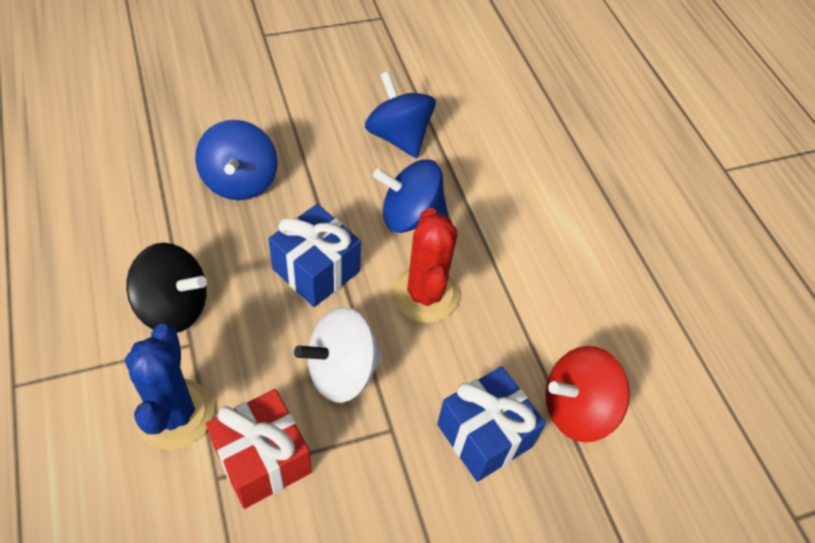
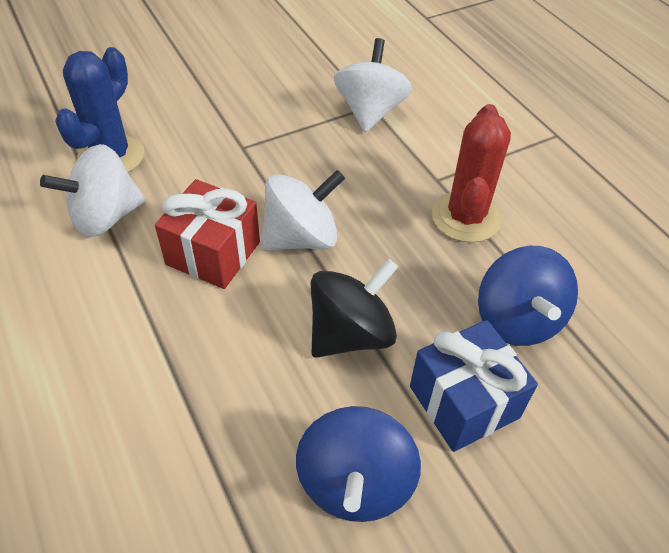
blue gift: [269,204,361,307] [437,366,546,482] = 2 -> [410,320,538,452] = 1
blue spinning top: [195,120,278,200] [365,71,436,158] [373,159,449,233] = 3 -> [296,406,421,522] [478,246,578,346] = 2
red spinning top: [545,346,630,443] = 1 -> none = 0
white spinning top: [294,307,383,403] = 1 -> [40,144,146,237] [261,170,345,251] [334,38,412,132] = 3

